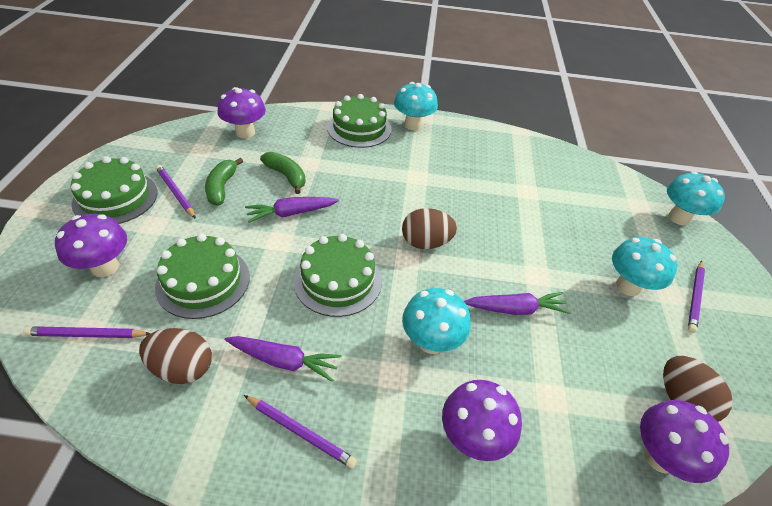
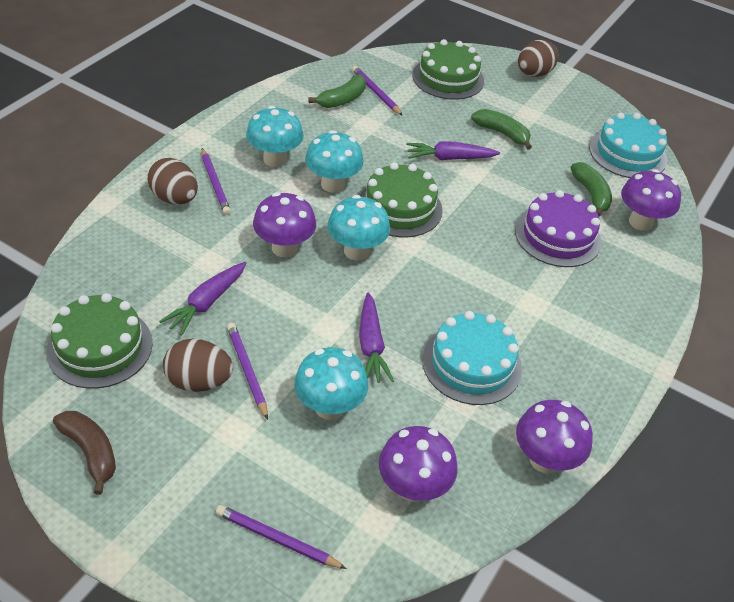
brown banana: none = 0 -> [53,411,116,495] = 1
green banana: [205,158,243,206] [260,152,306,194] = 2 -> [308,74,366,108] [471,109,532,150] [570,162,612,216] = 3
green cake: [71,156,158,224] [155,234,250,319] [293,234,382,317] [327,94,391,148] = 4 -> [46,293,153,389] [360,162,443,237] [412,39,484,100] = 3
purple cake: none = 0 -> [515,190,602,267] = 1
turquoise cake: none = 0 -> [422,311,522,405] [589,112,667,178] = 2

